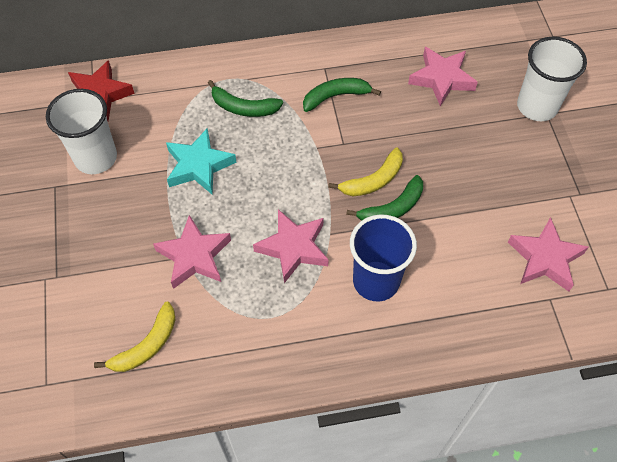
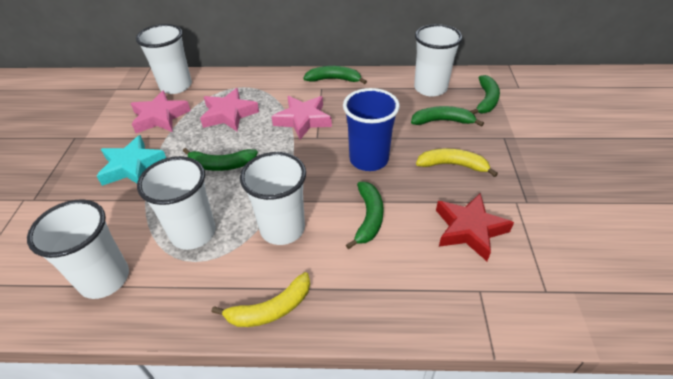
green banana: [208,80,283,117] [303,78,381,112] [346,175,423,221] = 3 -> [183,148,258,171] [304,66,367,84] [346,182,384,249] [411,106,484,127] [470,75,500,114] = 5
pink star: [153,215,231,289] [253,209,329,283] [408,47,478,106] [508,217,589,292] = 4 -> [130,91,191,133] [200,88,259,131] [271,96,332,140] = 3
white cup: [46,89,117,174] [517,37,587,121] = 2 -> [27,199,129,299] [136,24,192,94] [137,156,216,250] [240,152,306,245] [414,24,462,97] = 5

